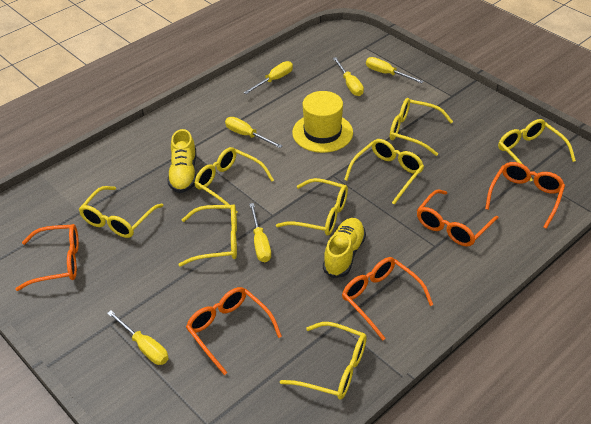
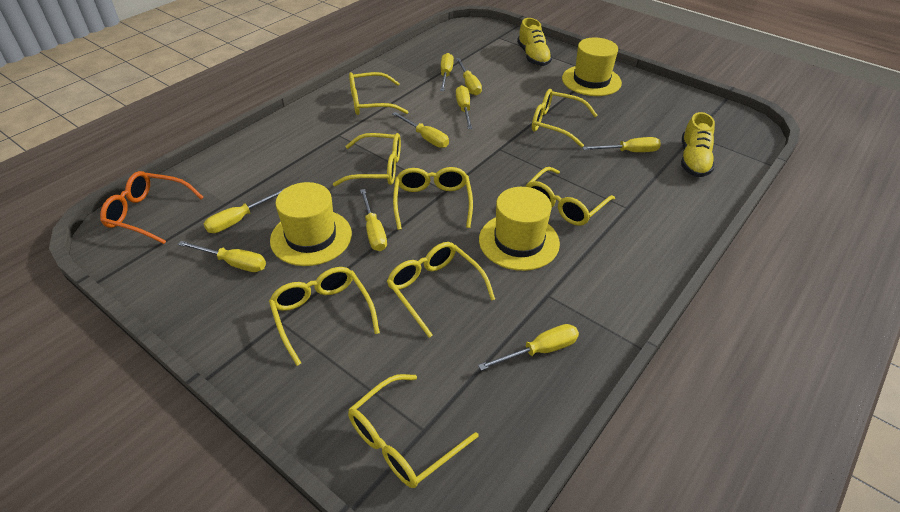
orange glasses: [15,224,79,291] [186,287,282,375] [342,257,433,341] [417,189,499,246] [485,162,565,229] = 5 -> [100,171,204,244] = 1
yellow hat: [292,91,353,153] = 1 -> [270,182,352,266] [479,187,560,271] [562,38,622,96] = 3
yellow screwdriver: [107,310,168,365] [225,117,282,148] [244,61,293,94] [249,203,271,262] [333,57,364,96] [366,57,424,83] = 6 -> [178,241,266,272] [204,188,285,233] [360,189,387,251] [392,112,449,148] [440,53,454,91] [456,58,482,96] [456,85,472,129] [478,324,579,371] [583,137,661,152] = 9

